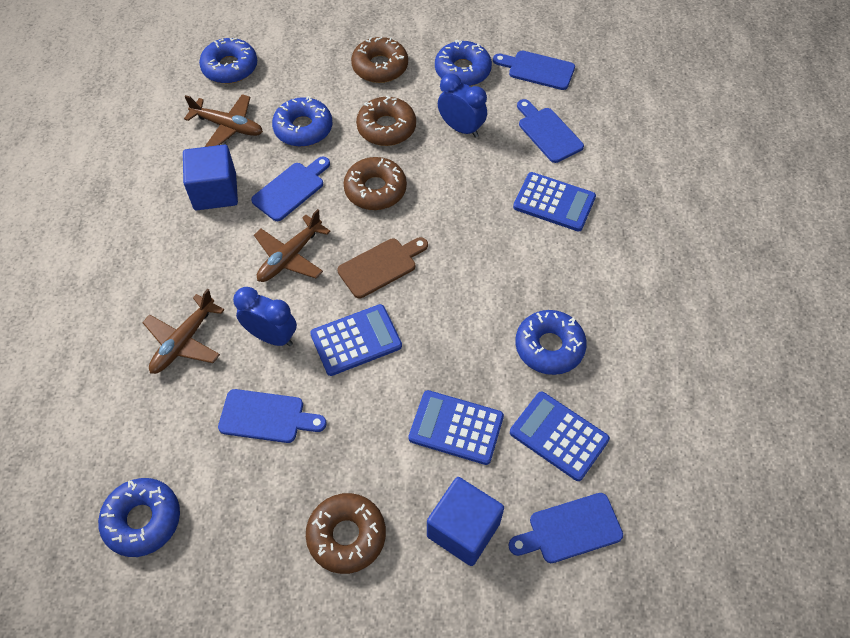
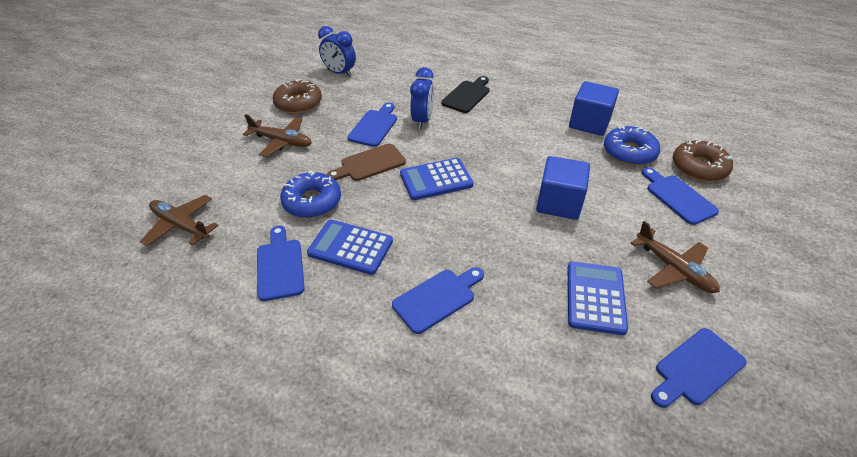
black cutting board: none = 0 -> [441,76,489,113] = 1
blue calculator: [310,304,402,376] [409,390,504,465] [510,392,610,481] [513,172,596,232] = 4 -> [307,220,393,275] [400,158,473,200] [568,261,628,335] = 3
blue donut: [98,478,180,557] [199,38,257,84] [272,96,332,147] [435,39,492,86] [515,310,587,375] = 5 -> [280,170,341,218] [604,126,660,166] = 2
brown donut: [306,493,386,574] [344,157,407,210] [351,37,408,83] [356,96,416,146] = 4 -> [273,79,322,114] [673,140,733,182] = 2

